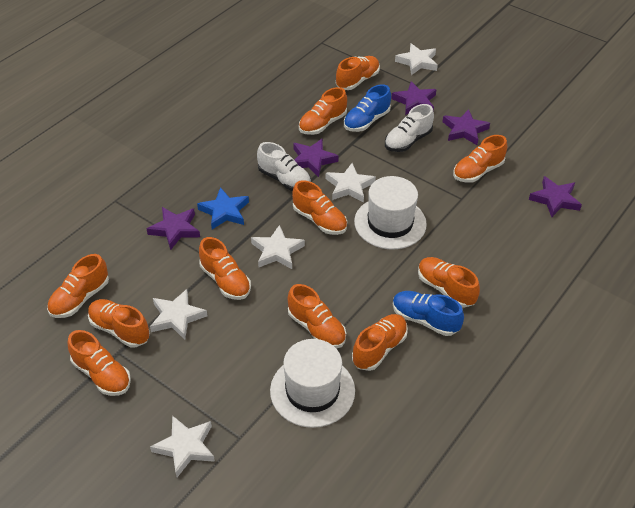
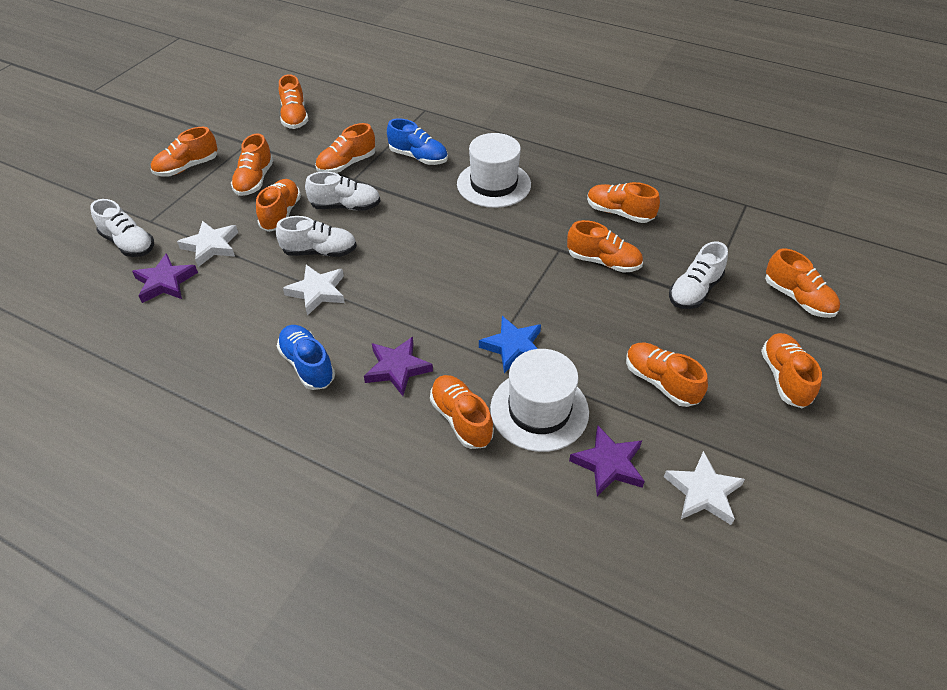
purple star: [147,207,200,250] [293,138,339,177] [391,81,437,115] [442,109,490,145] [529,176,582,217] = 5 -> [132,253,198,303] [364,337,433,396] [569,426,645,496] = 3
white shoe: [257,142,311,191] [385,104,434,152] = 2 -> [90,199,154,257] [276,216,357,257] [305,171,381,210] [669,242,728,309] = 4
white star: [150,289,207,340] [150,415,215,477] [251,225,305,269] [326,163,376,203] [395,43,438,75] = 5 -> [177,221,238,267] [283,265,345,316] [664,451,745,525] = 3

